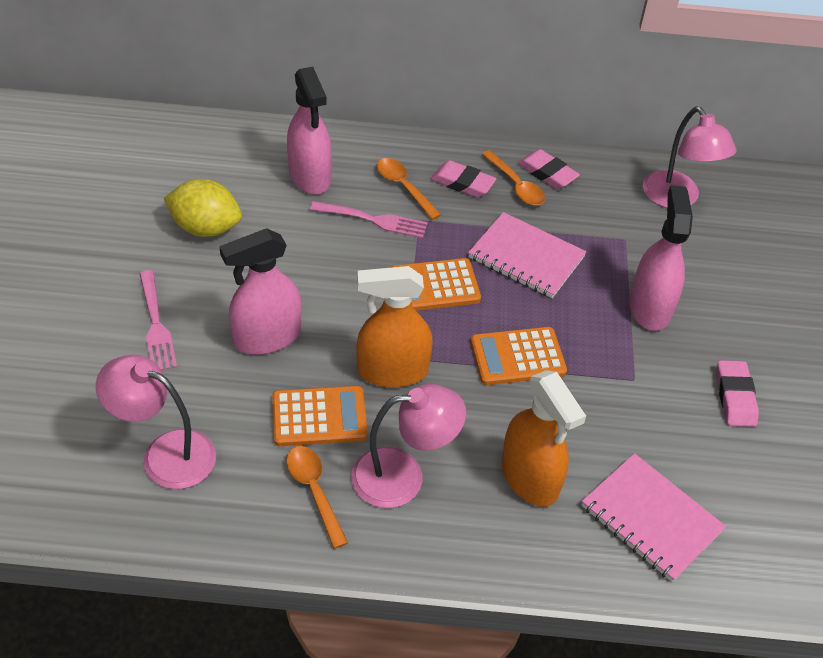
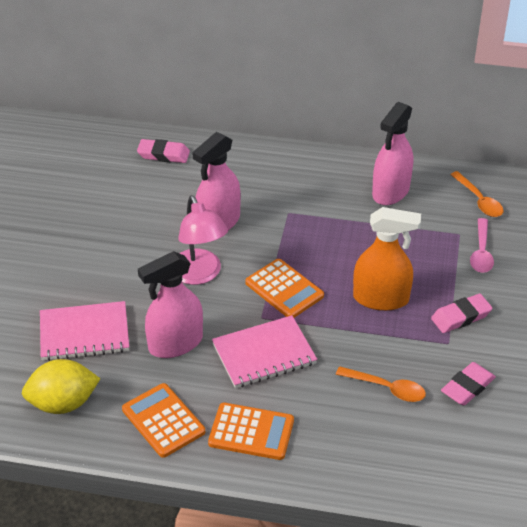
orange spoon: [287,446,348,549] [377,158,441,220] [482,150,545,206] = 3 -> [336,366,426,402] [450,171,503,217] = 2
orange spray bottle: [357,266,433,388] [502,370,586,507] = 2 -> [353,207,421,311] = 1
pink fork: [139,270,177,370] [310,201,428,238] = 2 -> none = 0
pink lamp: [96,355,216,489] [351,384,466,508] [643,106,737,208] = 3 -> [178,195,228,285] = 1
pink spoon: none = 0 -> [470,218,494,273] = 1

